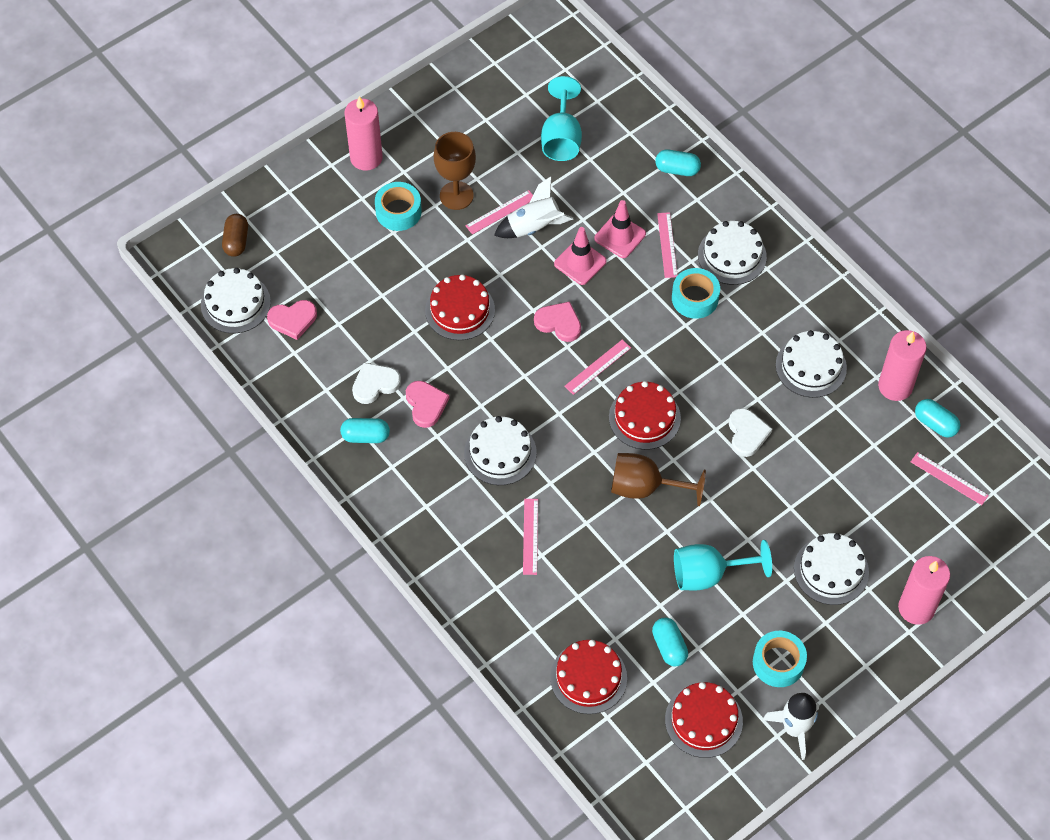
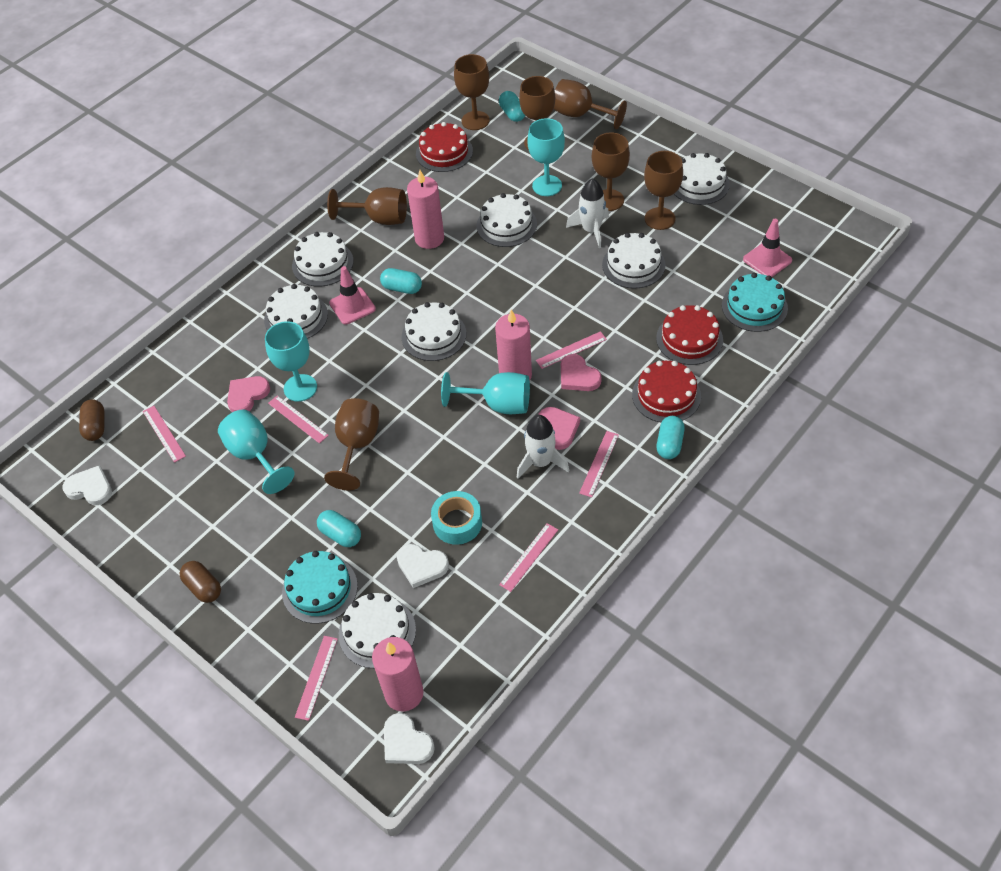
brown capsule: [222,214,248,257] = 1 -> [79,399,104,441] [180,561,221,603] = 2
brown goblet: [434,132,476,210] [611,453,706,506] = 2 -> [324,398,379,490] [327,187,407,225] [454,54,490,130] [519,76,555,150] [553,79,627,129] [592,132,630,211] [644,151,683,230] = 7
pink ruler: [465,190,533,235] [523,499,538,575] [564,340,631,395] [657,212,678,278] [911,452,989,505] = 5 -> [143,406,186,463] [268,396,329,444] [295,636,338,721] [499,523,558,592] [536,331,607,369] [579,431,619,497] = 6
red cake: [425,274,495,340] [550,640,627,714] [609,381,681,450] [665,682,743,758] = 4 -> [416,122,473,172] [632,361,701,423] [656,305,723,365] = 3
turquoise cake: none = 0 -> [282,551,358,624] [722,273,788,332] = 2
turquoise goblet: [541,76,582,161] [674,540,772,590] = 2 -> [218,409,295,494] [265,321,317,402] [441,372,530,414] [527,118,565,196] = 4
turquoise tape: [375,182,422,231] [672,268,720,319] [753,631,807,687] = 3 -> [431,491,482,545] = 1
white cake: [201,268,271,333] [464,416,537,485] [698,221,767,285] [776,330,847,398] [794,533,869,605] = 5 -> [264,284,328,339] [292,232,354,287] [339,593,416,668] [402,302,466,361] [477,193,537,247] [602,233,666,288] [674,153,730,205] = 7
white heart: [352,363,401,404] [729,408,772,457] = 2 -> [62,465,112,505] [384,713,435,764] [397,544,449,588] = 3

